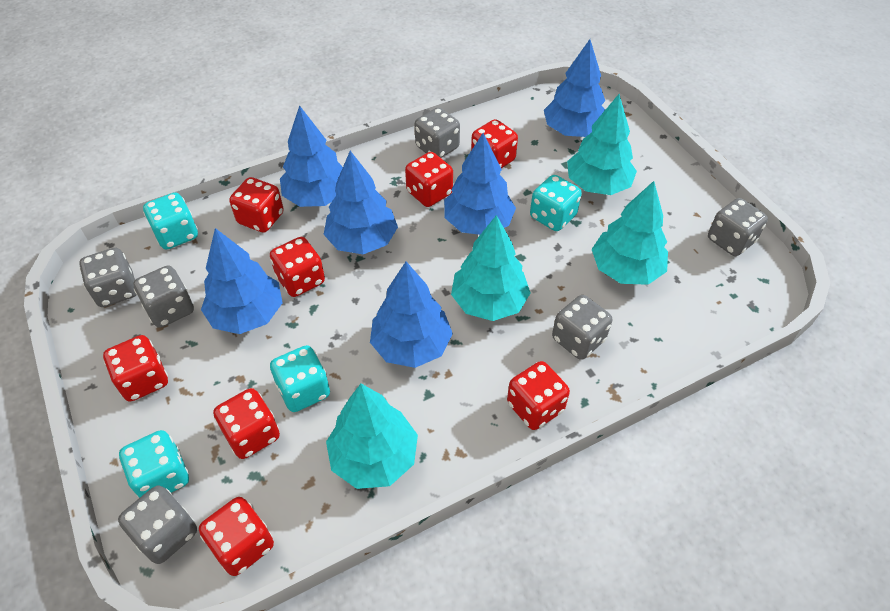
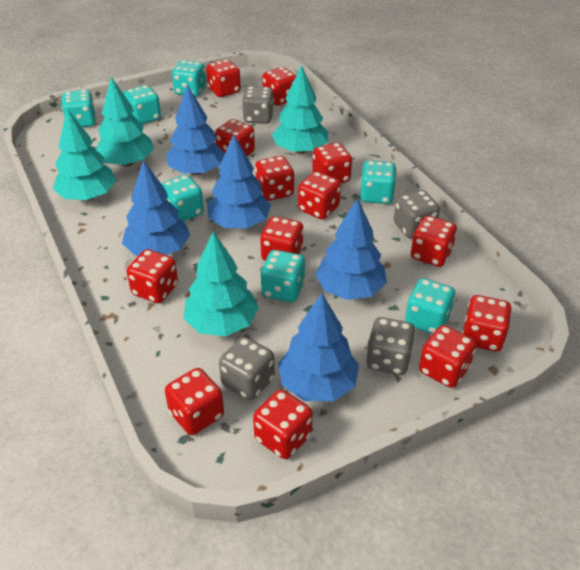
blue tree: [201,228,282,334] [280,105,343,207] [323,151,398,254] [370,261,453,368] [444,133,516,235] [544,39,605,137] = 6 -> [122,160,190,256] [166,85,225,175] [207,134,271,228] [278,293,359,402] [315,198,387,300] = 5
grey dice: [79,248,136,307] [118,485,197,564] [133,265,194,328] [415,107,460,158] [552,295,612,360] [708,198,768,256] = 6 -> [219,337,275,400] [242,86,274,124] [366,317,416,375] [394,190,440,238] = 4
red dice: [103,335,168,401] [199,497,274,576] [213,388,280,459] [229,177,284,233] [270,237,325,297] [405,152,453,207] [471,119,518,168] [507,361,570,430] = 8 -> [127,249,178,303] [165,368,224,435] [206,59,241,97] [215,119,255,156] [253,390,313,459] [255,156,294,201] [260,216,304,261] [262,67,296,106] [298,171,341,219] [312,143,352,183] [411,216,457,267] [419,325,476,388] [462,295,512,352] = 13
turquoise dice: [119,430,189,498] [143,192,198,250] [270,345,330,412] [530,175,582,231] = 4 -> [61,90,96,127] [124,85,161,124] [161,175,204,221] [172,60,206,97] [260,250,305,302] [360,160,397,204] [405,278,456,334] = 7

